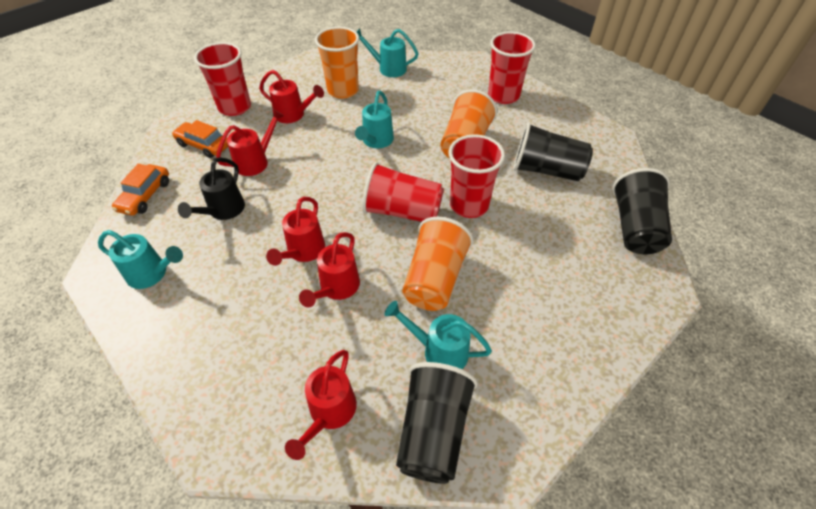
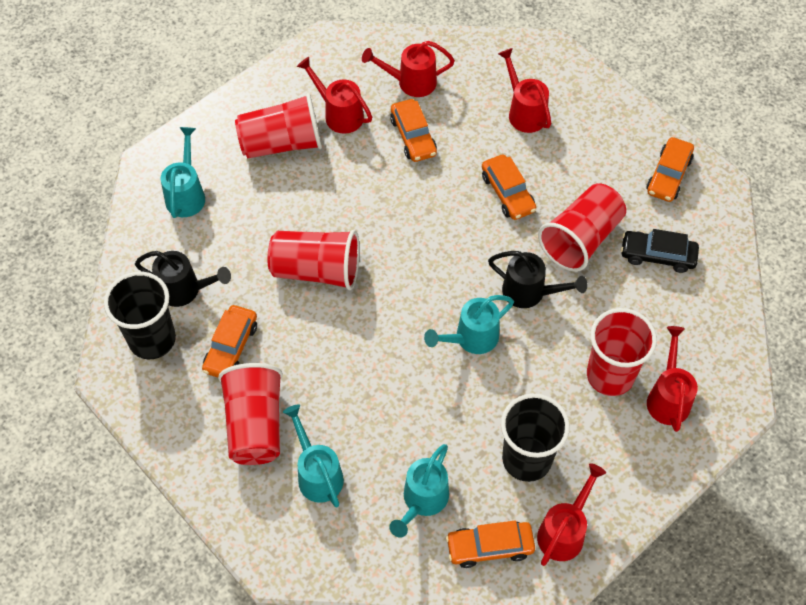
black car: none = 0 -> [621,229,699,273] = 1
black cup: [396,362,478,484] [513,122,593,181] [612,168,672,254] = 3 -> [104,272,176,359] [501,394,570,482] = 2
black watering can: [178,157,245,220] = 1 -> [135,251,231,307] [488,251,587,308] = 2
orange car: [112,164,169,216] [172,120,228,158] = 2 -> [202,305,257,378] [390,99,437,162] [446,520,535,568] [482,155,536,220] [646,137,694,202] = 5
orange cup: [315,27,359,99] [402,217,473,311] [441,89,497,158] = 3 -> none = 0
red cup: [194,42,251,116] [362,162,444,222] [449,134,505,218] [488,31,536,104] = 4 -> [218,363,283,465] [235,93,322,158] [267,230,360,290] [538,183,626,272] [587,308,657,396] = 5

